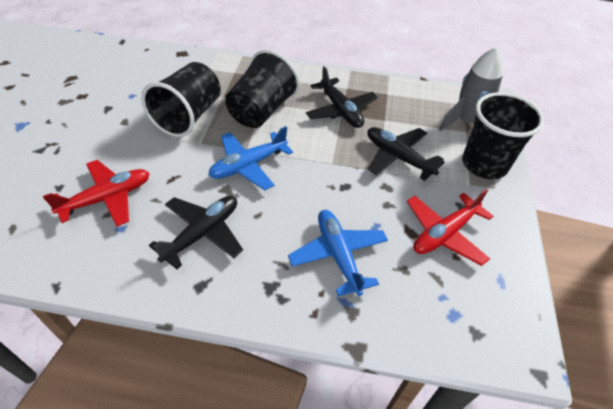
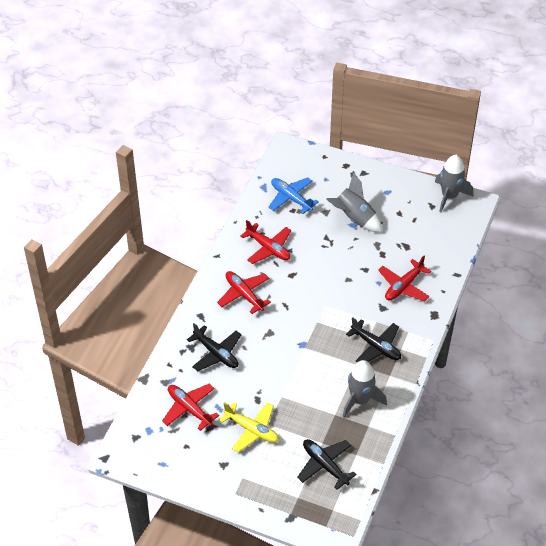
black cup: [141,62,221,137] [225,50,300,128] [462,92,544,179] = 3 -> none = 0
blue plane: [208,126,293,190] [288,210,388,297] = 2 -> [268,177,319,214] = 1
grey rocket: [439,47,503,131] = 1 -> [326,172,382,232] [343,360,387,418] [435,155,473,212] = 3
red plane: [43,160,149,227] [406,189,493,266] = 2 -> [162,384,219,431] [217,271,271,314] [240,220,291,264] [378,256,431,301] = 4
yellow plane: none = 0 -> [219,402,279,453] = 1

